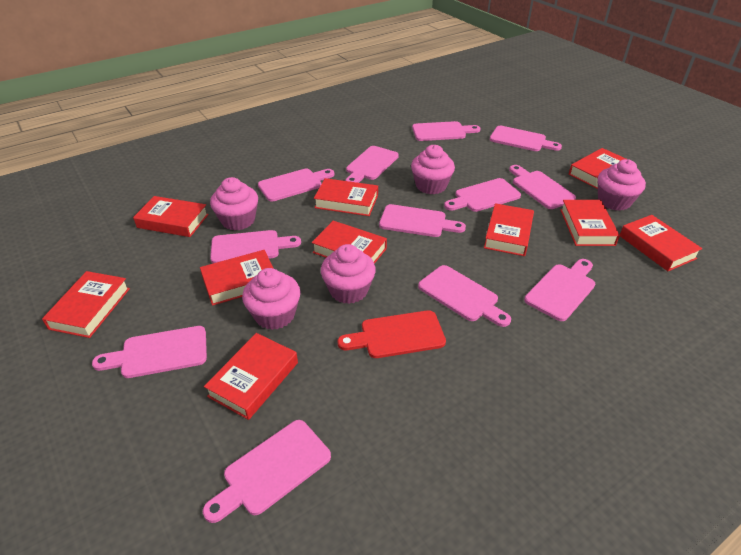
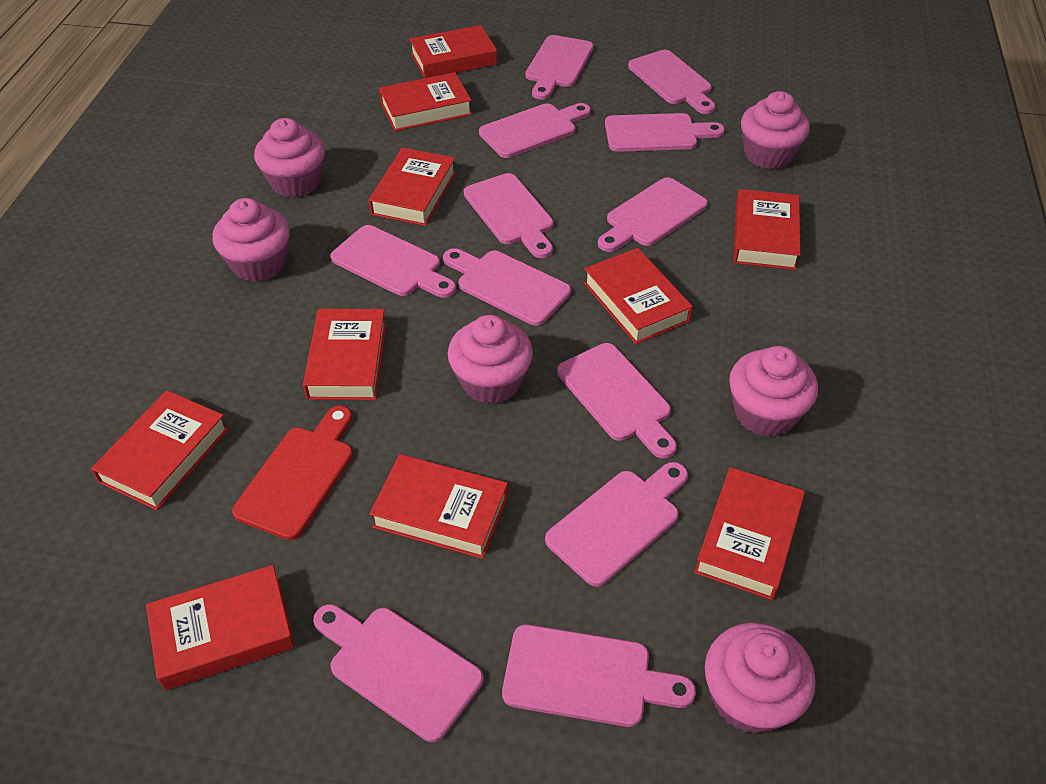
pink cupcake: [210,177,258,230] [242,268,301,330] [321,244,376,304] [411,145,455,194] [598,159,646,211] = 5 -> [212,198,290,282] [254,118,325,198] [448,315,533,404] [705,623,816,734] [729,346,818,437] [741,91,810,169] = 6

